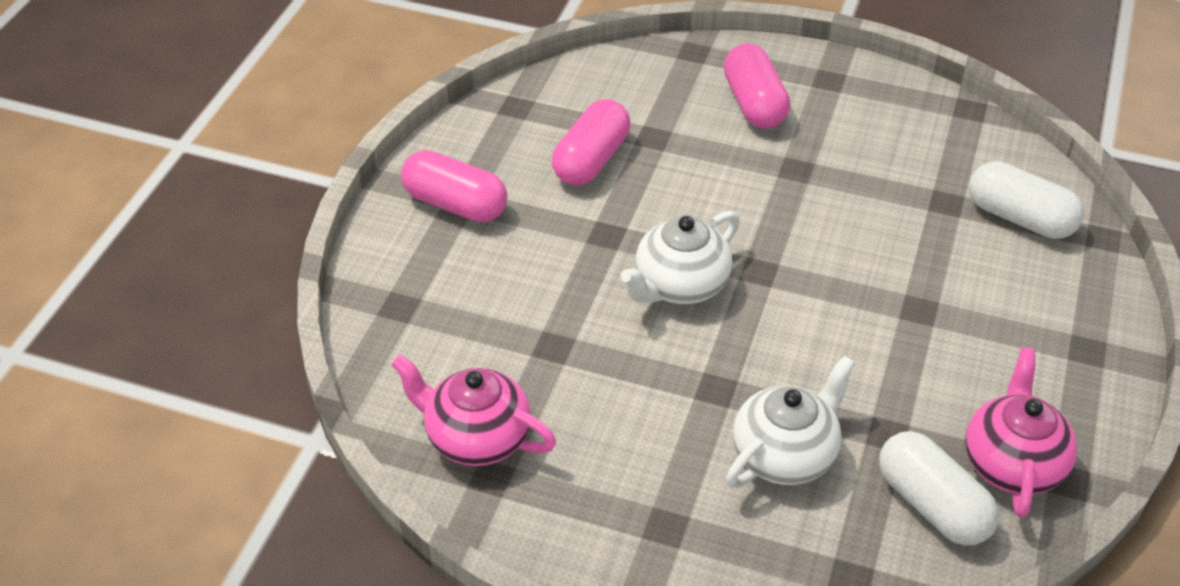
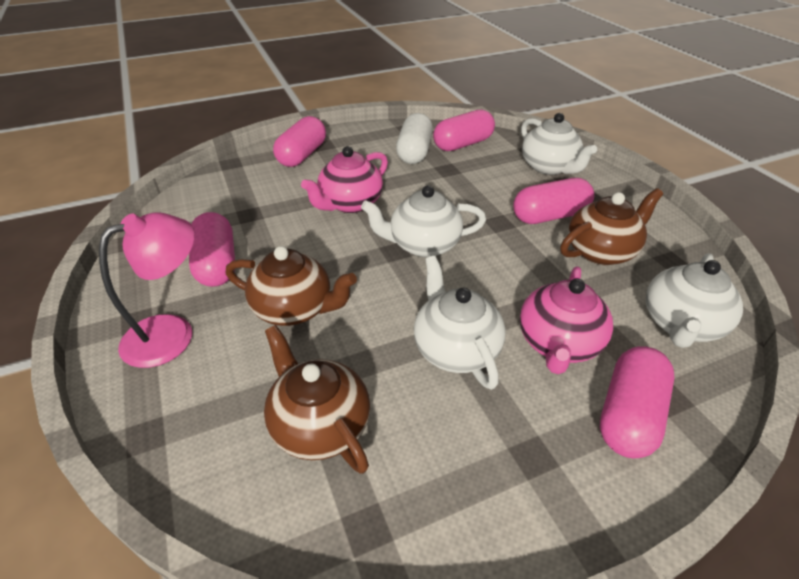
brown teapot: none = 0 -> [226,246,357,326] [264,325,370,474] [560,188,663,265] = 3
pink capsule: [401,150,507,222] [552,99,630,186] [724,43,790,128] = 3 -> [189,212,235,287] [273,116,326,167] [433,109,495,151] [513,178,594,224] [600,346,674,458] = 5
pink lamp: none = 0 -> [99,212,195,368] = 1
white capsule: [879,431,999,545] [969,161,1084,239] = 2 -> [396,113,433,164] = 1
white teapot: [621,211,740,304] [726,356,855,488] = 2 -> [361,185,486,257] [414,256,506,390] [521,113,597,175] [646,253,743,348] = 4

